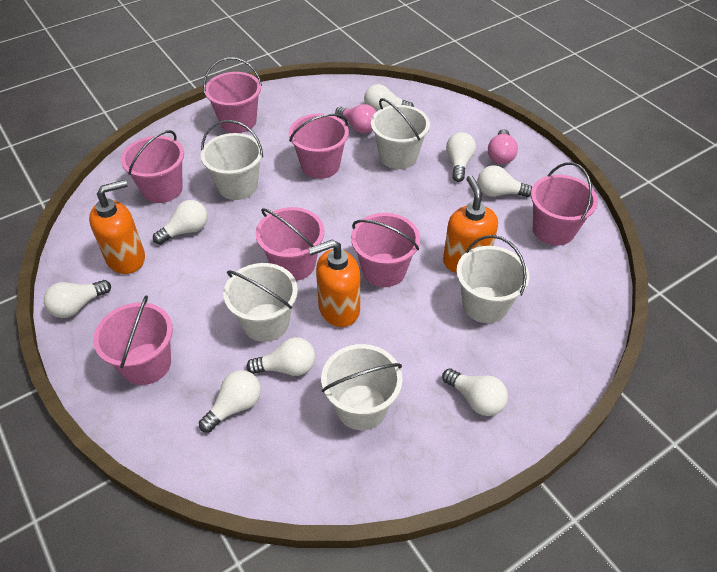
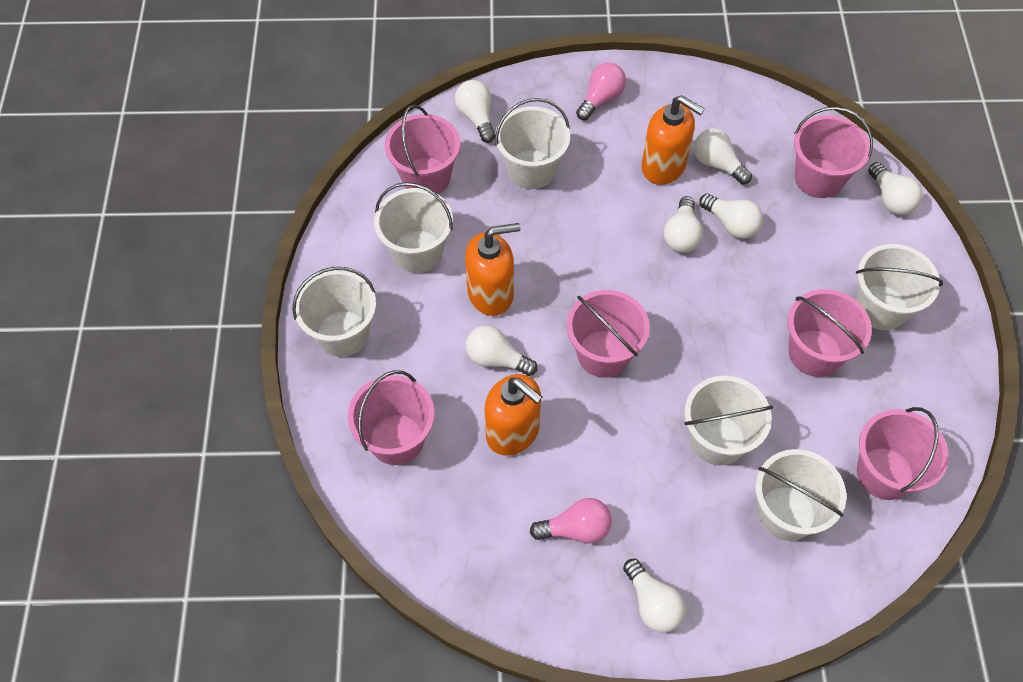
pink bucket: [93,295,173,385] [121,130,184,203] [203,57,262,133] [256,207,324,281] [289,113,349,179] [351,213,420,287] [531,162,598,246] = 7 -> [348,370,435,465] [385,105,460,194] [567,290,650,378] [788,289,872,377] [794,107,873,198] [857,407,949,500] = 6
white bucket: [201,120,263,200] [224,263,298,342] [321,344,403,430] [371,98,430,169] [456,235,529,323] = 5 -> [292,267,376,357] [374,182,453,273] [495,98,570,189] [684,376,773,466] [755,449,846,541] [856,244,943,330] = 6
white light bulb: [44,280,111,318] [153,200,208,245] [199,370,261,433] [246,337,315,376] [364,84,414,112] [442,368,508,416] [446,132,476,182] [478,165,532,197] = 8 -> [455,80,495,143] [466,325,538,376] [623,559,686,632] [664,196,703,253] [694,128,752,185] [699,194,763,239] [868,162,922,215] = 7

